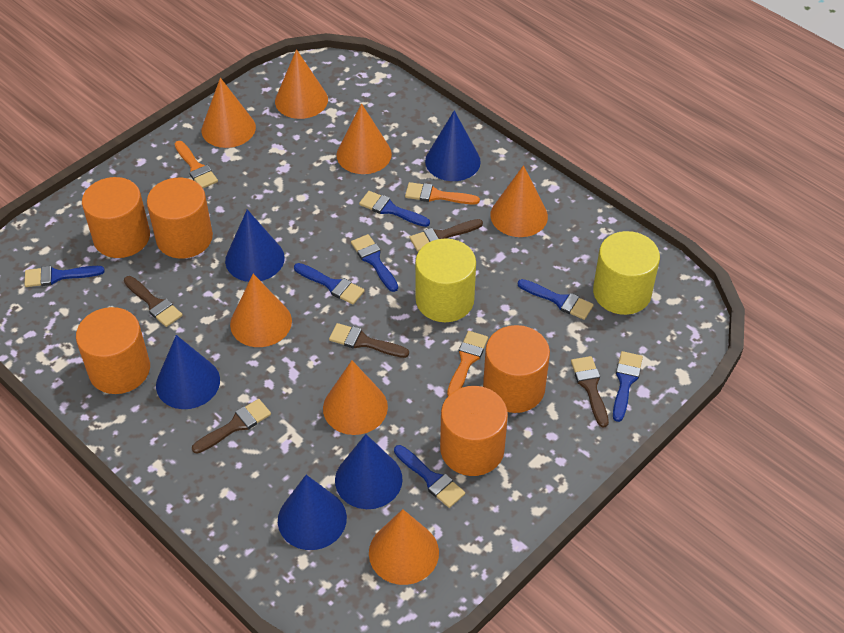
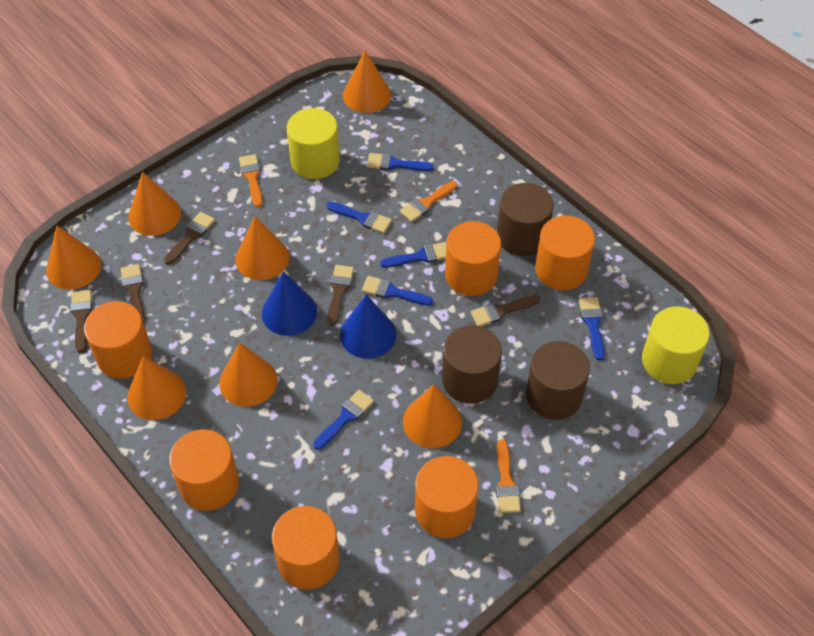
blue brush: [25,266,105,287] [294,263,365,304] [351,234,398,292] [359,191,430,227] [394,445,465,508] [518,279,594,320] [613,351,643,422] = 7 -> [313,390,374,450] [326,201,392,233] [362,276,433,306] [367,153,434,171] [380,242,446,268] [579,297,605,361] = 6
blue cone: [156,335,220,409] [225,209,285,282] [278,475,347,550] [335,434,403,509] [425,110,481,181] = 5 -> [262,272,317,336] [340,295,396,359] = 2
brown cylinder: none = 0 -> [442,325,502,404] [497,183,554,256] [526,341,590,420] = 3
orange cylinder: [76,307,150,394] [82,177,150,258] [147,178,213,259] [440,386,508,476] [483,325,550,413] = 5 -> [84,301,152,379] [169,429,239,511] [272,506,340,590] [415,456,479,538] [445,221,501,296] [535,216,595,290] = 6

